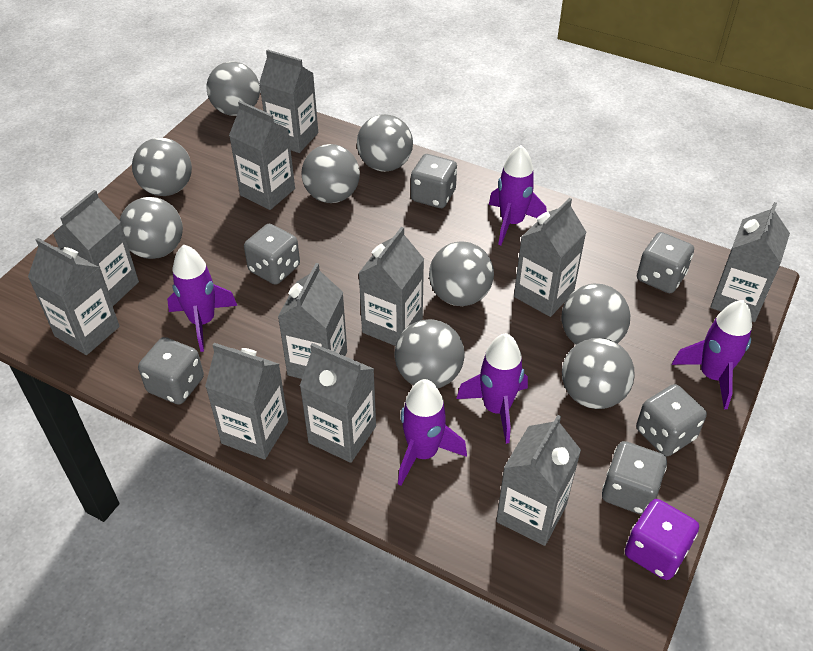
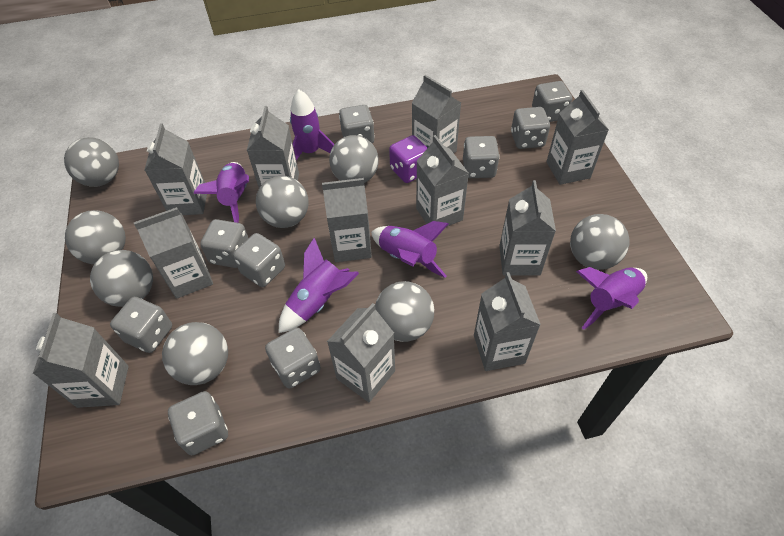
grey ball: [120,197,183,259] [132,138,192,196] [206,62,260,116] [301,144,360,203] [357,114,413,172] [394,319,465,388] [429,241,494,306] [562,284,630,345] [562,338,635,409] = 9 -> [64,137,119,187] [65,210,126,264] [90,250,153,307] [162,322,228,385] [256,176,308,228] [329,135,379,183] [375,281,434,342] [570,214,630,270] = 8
grey dice: [138,337,204,405] [244,224,300,285] [411,154,457,208] [602,441,667,515] [636,384,707,456] [637,232,694,293] = 6 -> [110,297,172,353] [168,391,228,455] [200,219,248,268] [233,233,285,287] [265,328,321,389] [339,105,375,143] [463,136,500,178] [511,107,550,149] [532,81,572,122] = 9

